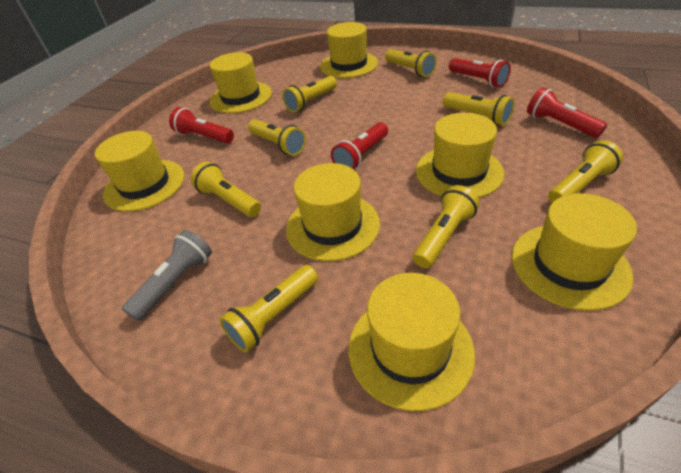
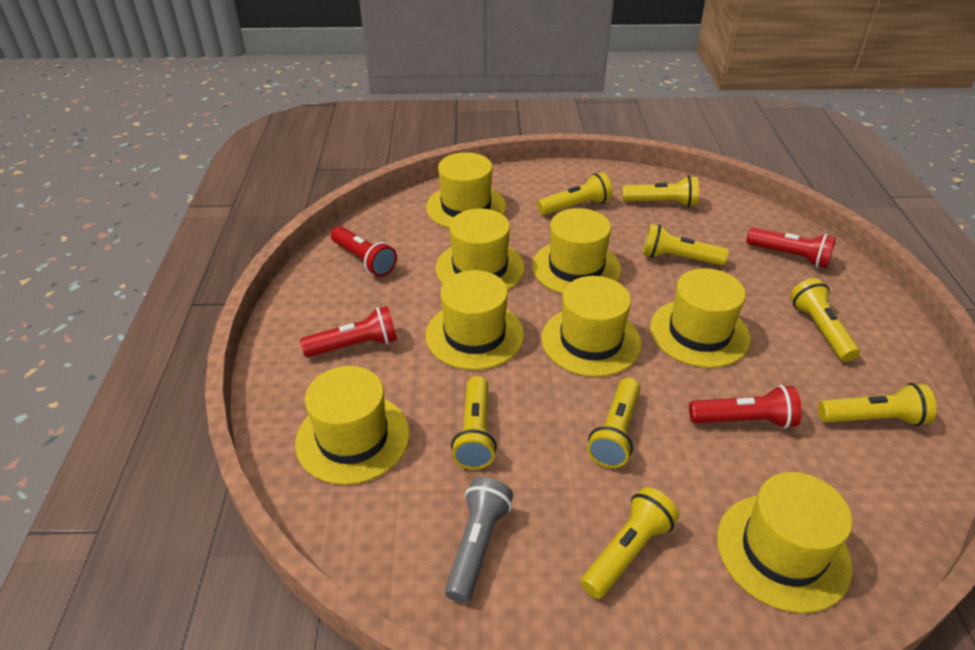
yellow hat: [95,131,185,212] [210,52,272,113] [286,163,380,261] [320,22,378,78] [349,273,475,411] [416,113,505,198] [512,193,637,311] = 7 -> [295,366,410,485] [426,152,506,228] [426,270,524,370] [436,208,524,290] [532,208,621,294] [541,276,641,377] [650,268,751,368] [717,472,852,613] = 8

